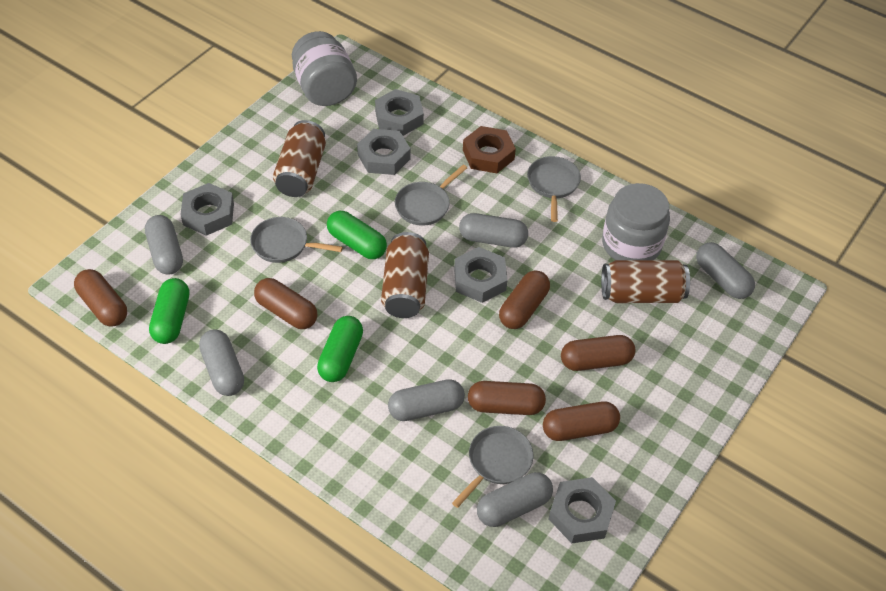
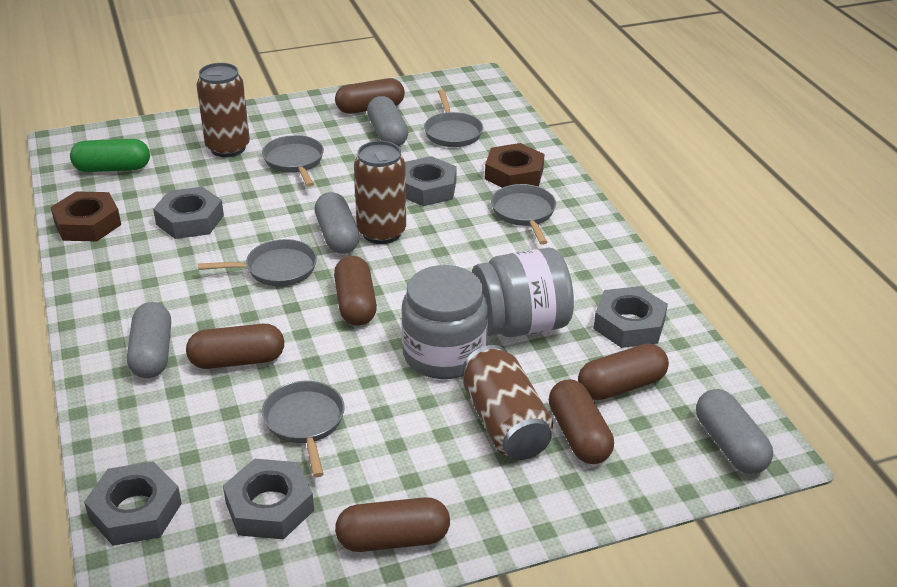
brown nut: [463,126,516,173] = 1 -> [51,191,121,242] [485,143,545,188] = 2
green capsule: [149,278,189,344] [317,316,363,382] [327,211,387,259] = 3 -> [70,139,150,172] = 1
grey capsule: [145,215,183,275] [199,329,244,396] [388,379,465,421] [459,213,528,248] [477,472,553,527] [696,242,755,299] = 6 -> [127,302,171,378] [315,192,360,254] [367,96,408,146] [696,389,773,474] = 4
grey pan: [250,217,343,263] [395,165,467,226] [452,426,533,508] [527,156,581,222] = 4 -> [198,239,317,286] [262,135,324,187] [262,381,345,477] [424,89,483,147] [491,184,556,245] = 5

